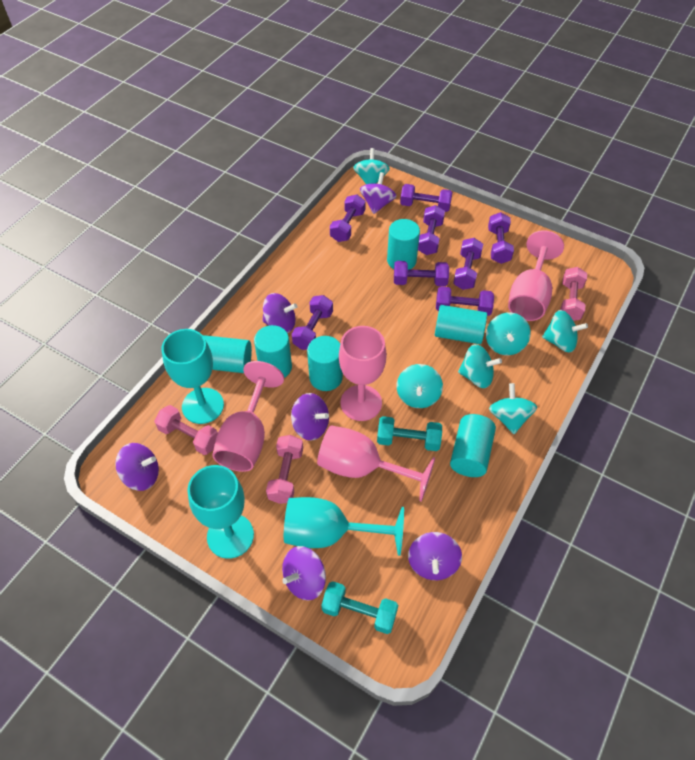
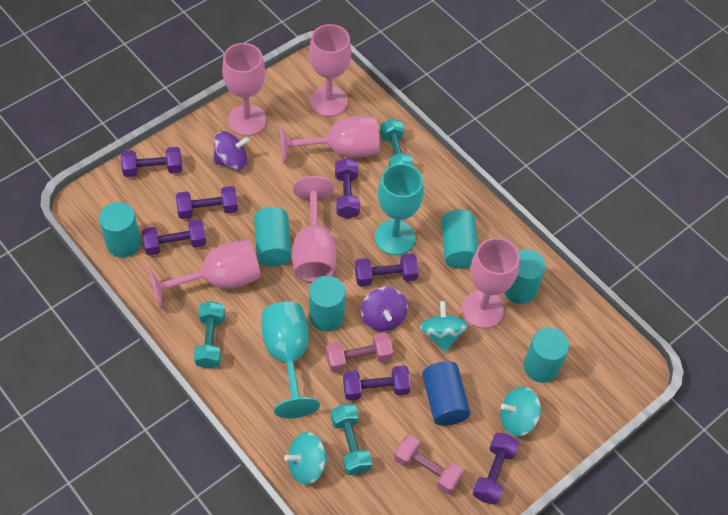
blue cylinder: none = 0 -> [422,361,471,426] = 1
pink dumbbell: [154,405,218,455] [266,435,303,504] [560,267,587,321] = 3 -> [326,332,393,372] [394,435,464,494] = 2
pink goblet: [212,361,284,472] [317,425,435,502] [339,326,387,421] [508,230,564,321] = 4 -> [148,240,261,309] [222,43,267,136] [279,116,380,164] [292,176,337,283] [309,24,351,117] [462,238,520,328] = 6
purple dumbbell: [292,295,333,350] [330,195,366,242] [394,261,449,286] [400,184,453,212] [418,205,445,255] [436,286,494,316] [453,238,483,290] [488,212,514,264] = 8 -> [121,147,182,177] [142,219,206,255] [176,186,238,219] [335,158,360,219] [343,365,411,400] [355,253,419,287] [472,433,519,505] = 7
purple spinning top: [115,443,159,491] [262,293,298,333] [282,546,326,601] [291,393,329,441] [360,172,397,214] [408,532,462,580] = 6 -> [213,131,250,170] [361,287,408,332] = 2
turquoise dumbbell: [321,581,398,634] [377,416,442,451] = 2 -> [194,301,225,369] [331,404,372,475] [380,119,413,167] = 3
turquoise goblet: [162,329,224,424] [187,465,254,559] [284,497,404,556] = 3 -> [262,301,320,418] [375,163,424,255] = 2
turquoise spinning top: [353,148,390,184] [397,364,443,408] [458,344,502,388] [486,312,531,355] [489,383,537,434] [542,310,588,353] = 6 -> [284,432,328,485] [420,301,468,353] [500,387,541,436] = 3

